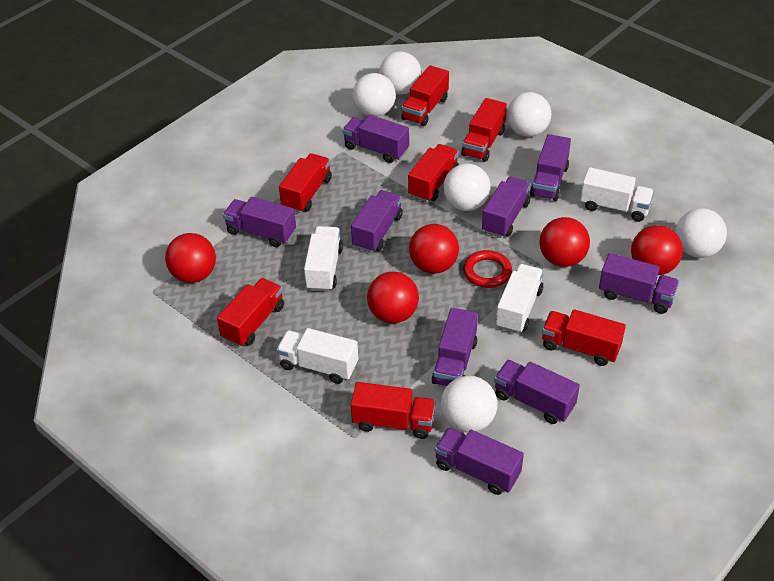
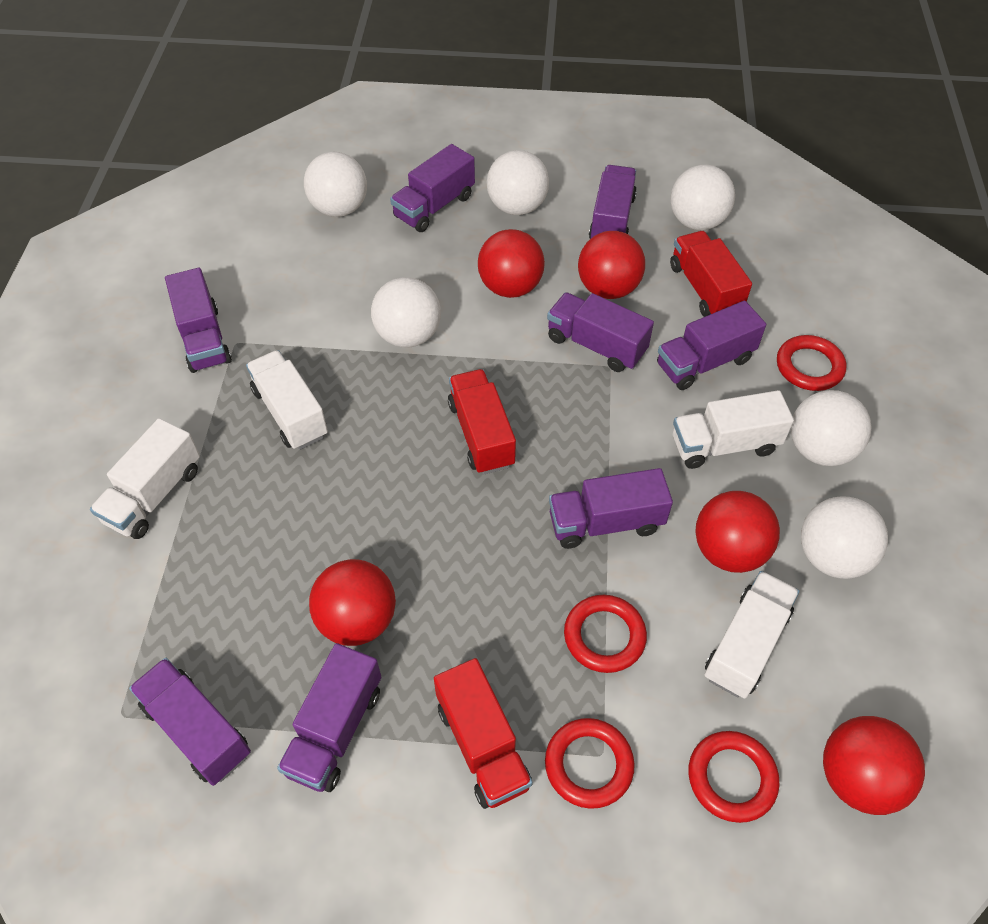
purple truck: [223,197,296,247] [343,115,409,163] [351,190,403,253] [432,308,478,386] [435,428,524,495] [482,177,531,238] [494,360,580,424] [530,134,571,201] [599,253,679,314] = 9 -> [129,658,251,786] [165,268,232,373] [277,643,381,792] [390,144,475,232] [547,292,654,372] [549,468,673,549] [589,165,637,239] [657,301,766,390] = 8
red ring: [463,250,512,288] = 1 -> [545,718,635,809] [564,595,647,673] [689,731,779,823] [777,335,847,391] = 4
red truck: [217,278,284,347] [279,153,332,213] [351,382,436,439] [401,65,449,126] [408,144,459,202] [461,98,507,162] [542,309,626,366] = 7 -> [434,658,532,809] [448,369,516,474] [670,231,752,317] = 3

